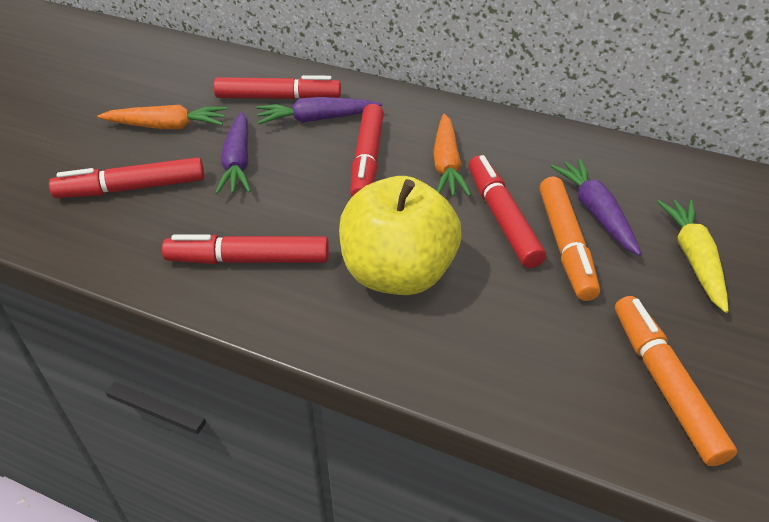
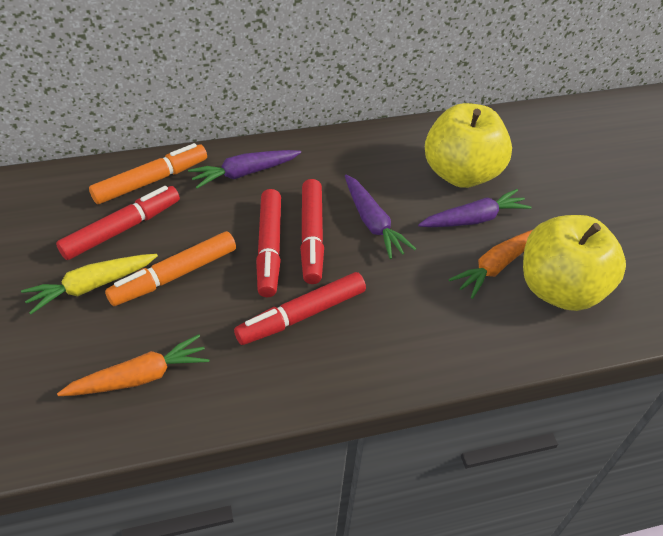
red marker: [49,157,205,198] [162,235,329,264] [214,75,341,99] [350,104,384,197] [468,155,546,268] = 5 -> [56,186,180,260] [234,272,366,345] [256,189,281,297] [300,179,324,284] = 4
yellow apple: [339,176,461,295] = 1 -> [425,103,512,188] [523,215,626,311] = 2

